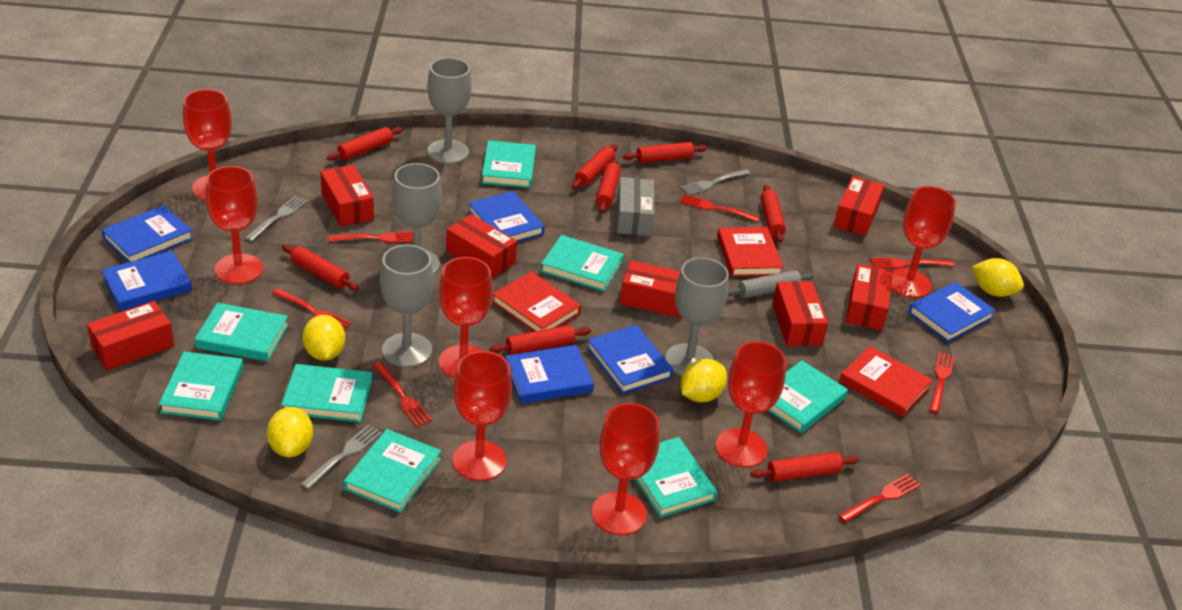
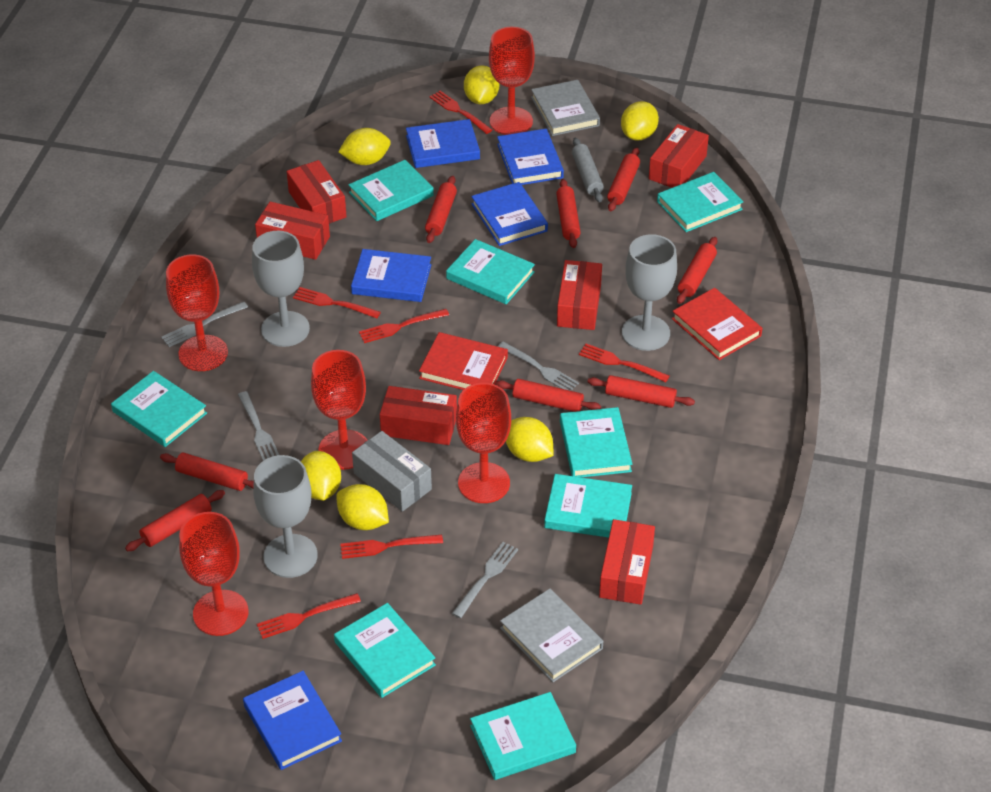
blue book: [102,205,193,262] [102,251,192,311] [468,191,545,242] [505,345,594,403] [587,325,673,394] [908,282,996,342] = 6 -> [243,671,342,770] [351,249,431,302] [406,119,480,168] [471,182,548,246] [497,129,564,185] = 5
grey book: none = 0 -> [500,588,603,682] [531,80,600,136] = 2
grey fork: [245,195,308,242] [301,424,382,489] [681,169,751,195] = 3 -> [161,301,248,347] [238,391,279,461] [452,542,518,618] [498,342,579,390] = 4
grey goblet: [380,245,434,367] [392,163,442,274] [427,57,472,164] [665,257,729,376] = 4 -> [252,231,310,347] [253,455,318,578] [622,234,677,351] = 3
red book: [492,271,581,332] [717,227,783,277] [839,346,933,417] = 3 -> [419,332,508,390] [672,288,763,360] = 2
red box: [87,301,174,370] [320,165,374,227] [446,214,517,278] [620,260,682,318] [772,281,828,346] [834,176,884,236] [846,263,893,331] = 7 -> [255,202,330,260] [287,160,347,224] [380,386,457,445] [557,260,602,330] [599,519,655,605] [649,124,709,188] = 6
red fork: [272,288,352,330] [329,232,413,243] [373,362,432,427] [680,194,760,222] [838,474,920,523] [871,258,955,269] [929,352,955,413] = 7 -> [257,593,361,639] [293,287,381,318] [340,535,443,559] [359,309,449,343] [429,91,492,134] [579,344,669,382] = 6
red goblet: [183,89,232,200] [205,166,263,284] [439,257,493,379] [452,351,512,481] [592,403,660,535] [715,341,786,468] [891,186,956,298] = 7 -> [166,254,228,371] [179,512,249,636] [311,350,367,470] [456,383,511,503] [489,27,535,135] = 5
yellow lemon: [267,407,313,457] [302,315,345,360] [681,359,727,402] [972,258,1024,297] = 4 -> [301,451,341,501] [336,484,389,530] [338,128,391,165] [464,65,499,104] [506,417,554,462] [621,101,659,141] = 6

